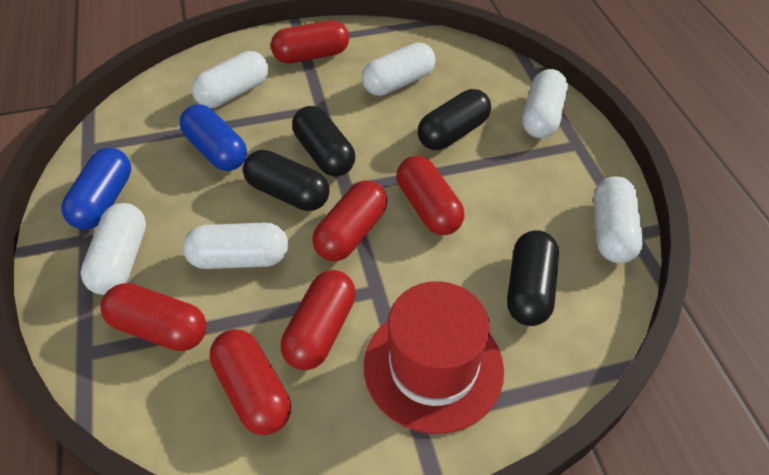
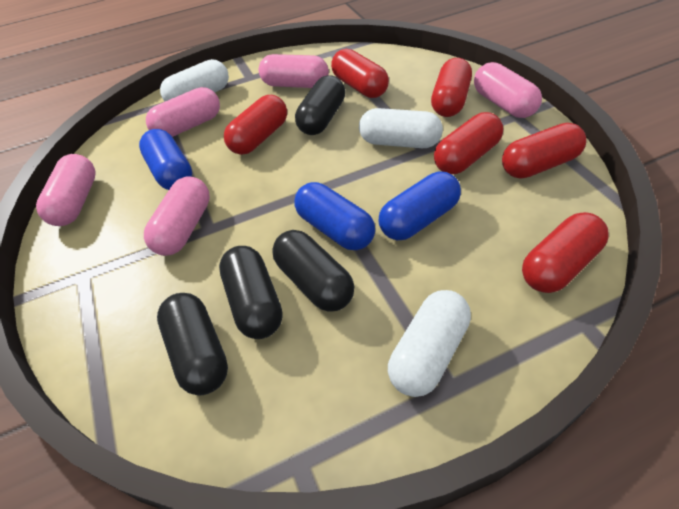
blue capsule: [61,148,131,230] [180,104,247,171] = 2 -> [139,129,192,190] [294,182,375,250] [379,172,461,240] = 3
pink capsule: none = 0 -> [36,154,96,226] [144,177,210,256] [146,87,220,137] [259,54,329,88] [474,62,542,118] = 5
red hat: [364,281,504,434] = 1 -> none = 0
white capsule: [81,203,146,295] [183,223,288,269] [191,51,268,108] [362,42,436,96] [522,69,568,138] [593,176,643,263] = 6 -> [160,59,229,101] [359,108,443,148] [388,290,471,397] = 3

